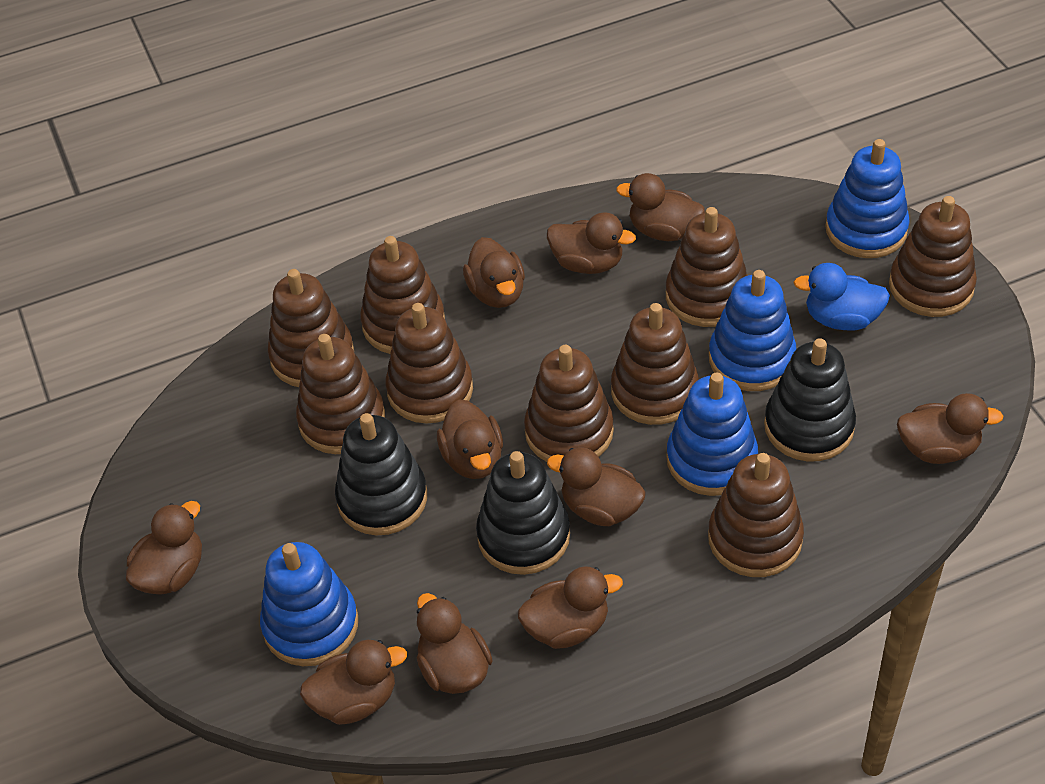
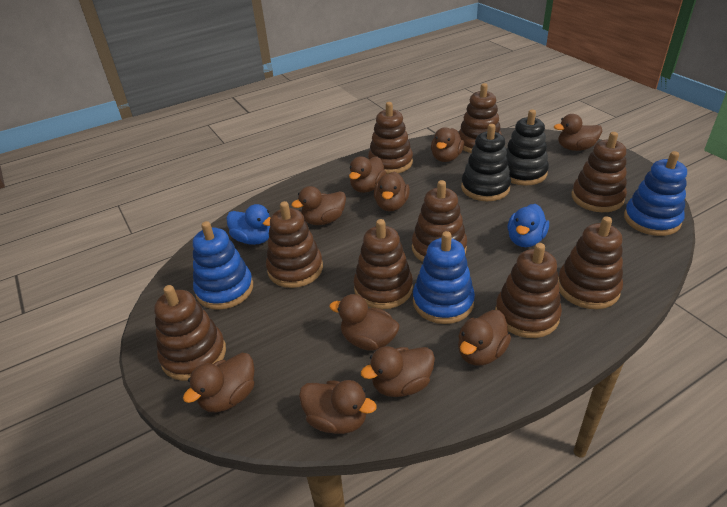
black stacking toy: [335,413,427,536] [476,451,570,575] [764,338,856,462] = 3 -> [461,124,511,201] [506,109,549,186] = 2
blue duck: [793,263,890,331] = 1 -> [226,204,271,245] [508,204,549,247] = 2
blue stacking toy: [260,542,358,666] [667,373,758,496] [709,270,796,391] [825,139,910,258] = 4 -> [193,221,253,310] [413,231,475,324] [624,151,687,236] = 3

